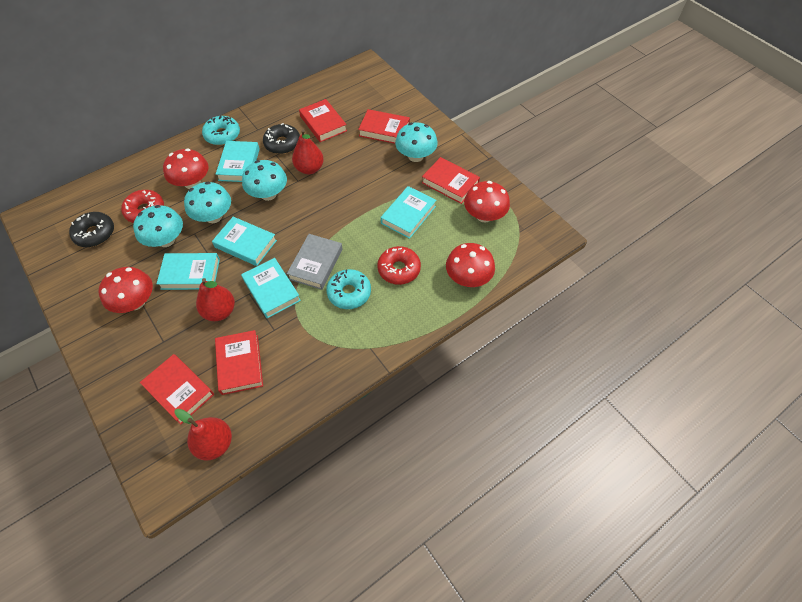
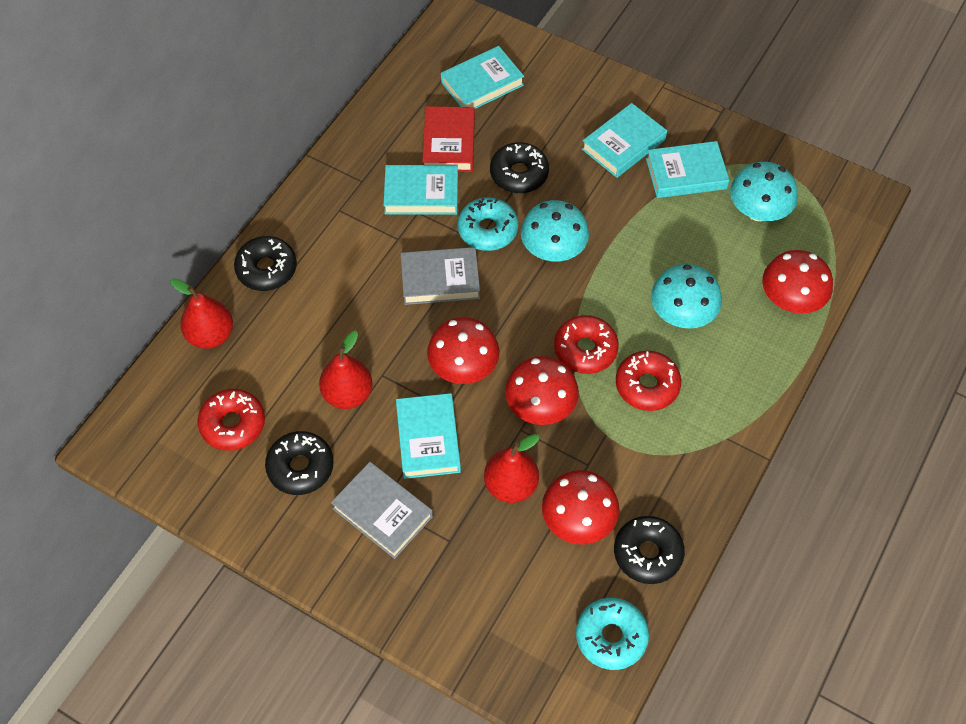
black donut: [69,212,114,247] [263,123,300,154] = 2 -> [234,236,297,291] [265,431,334,495] [490,142,549,193] [614,516,685,584] = 4
grey book: [287,234,343,290] = 1 -> [331,462,433,559] [400,247,480,305] = 2
red book: [140,354,214,425] [215,330,263,395] [299,99,347,142] [358,109,410,144] [422,157,480,204] = 5 -> [422,106,475,172] = 1
red donut: [121,190,164,223] [377,246,421,285] = 2 -> [197,389,265,451] [554,315,619,374] [616,351,681,411] = 3
turquoise mushroom: [133,205,183,247] [184,182,231,223] [242,160,287,201] [395,122,438,162] = 4 -> [521,200,589,262] [651,264,722,329] [730,162,798,221] = 3

